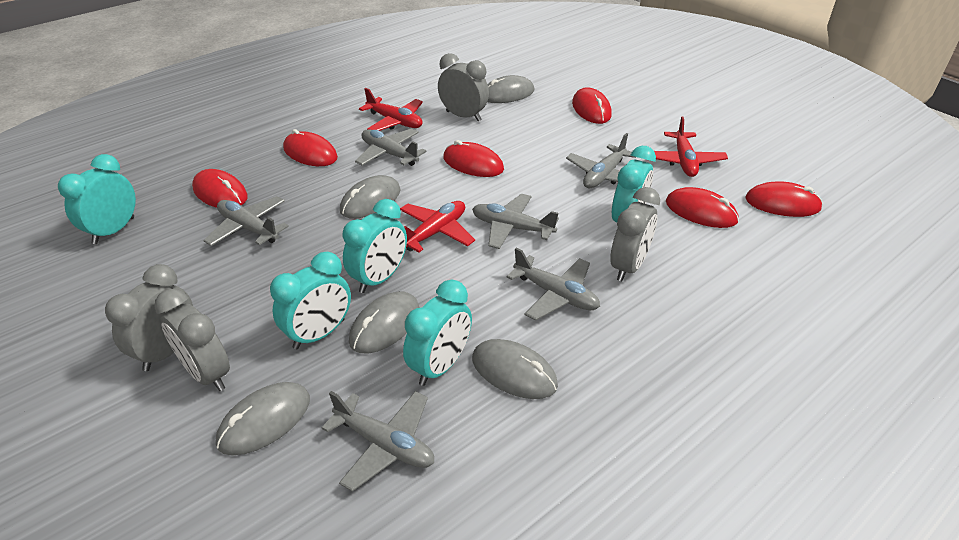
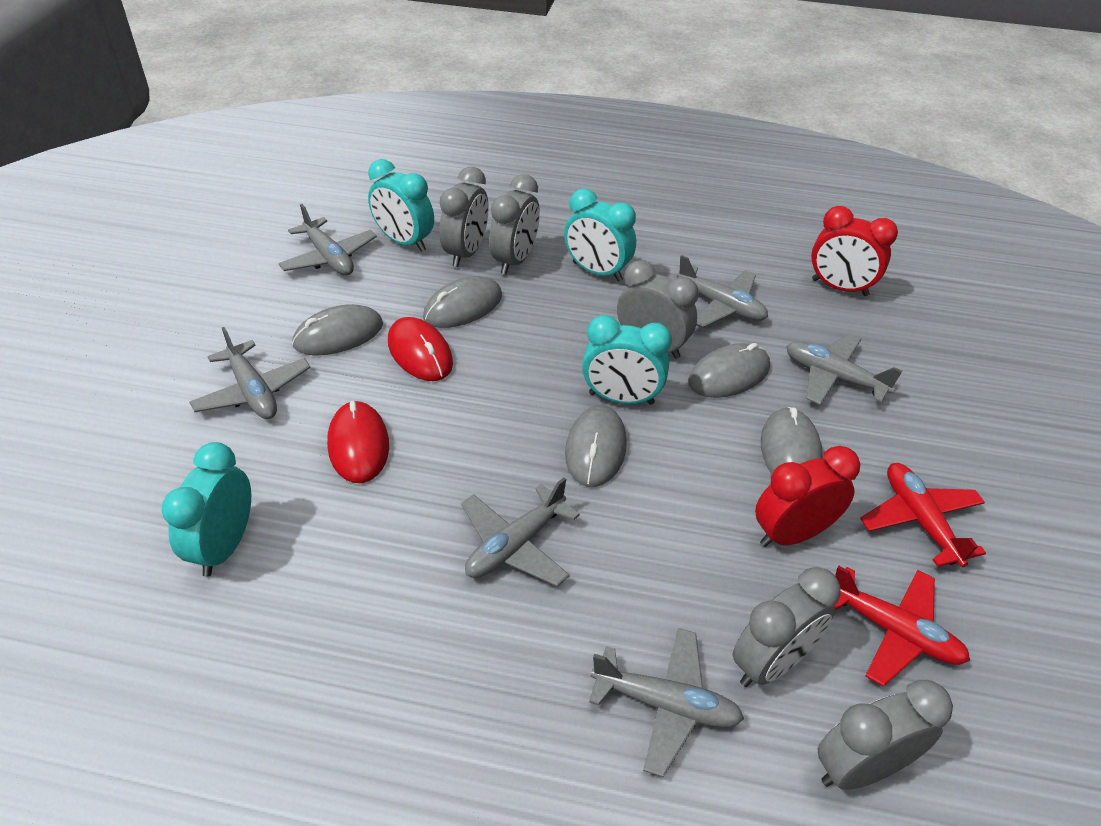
grey clock: [105,264,193,371] [154,289,230,391] [438,53,489,121] [610,187,660,281] = 4 -> [439,167,488,267] [489,174,540,275] [617,260,699,359] [733,567,840,687] [818,680,953,790] = 5
red clock: none = 0 -> [755,446,860,547] [811,206,898,296] = 2
red mouse: [192,169,248,208] [283,129,338,166] [443,140,504,177] [572,87,612,124] [666,187,739,228] [745,182,823,217] = 6 -> [327,401,389,483] [388,317,453,381] = 2
red plane: [359,88,423,131] [400,201,475,252] [654,116,728,177] = 3 -> [834,566,970,687] [860,463,986,567] = 2
turquoise clock: [58,154,136,244] [270,252,351,349] [342,199,407,293] [403,280,472,386] [612,146,656,222] = 5 -> [162,442,251,577] [368,159,434,252] [564,188,636,281] [582,315,672,405] = 4

